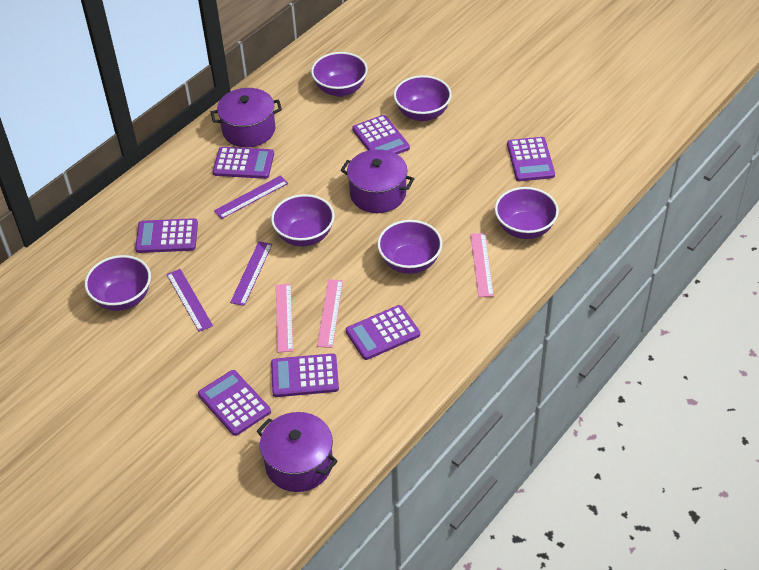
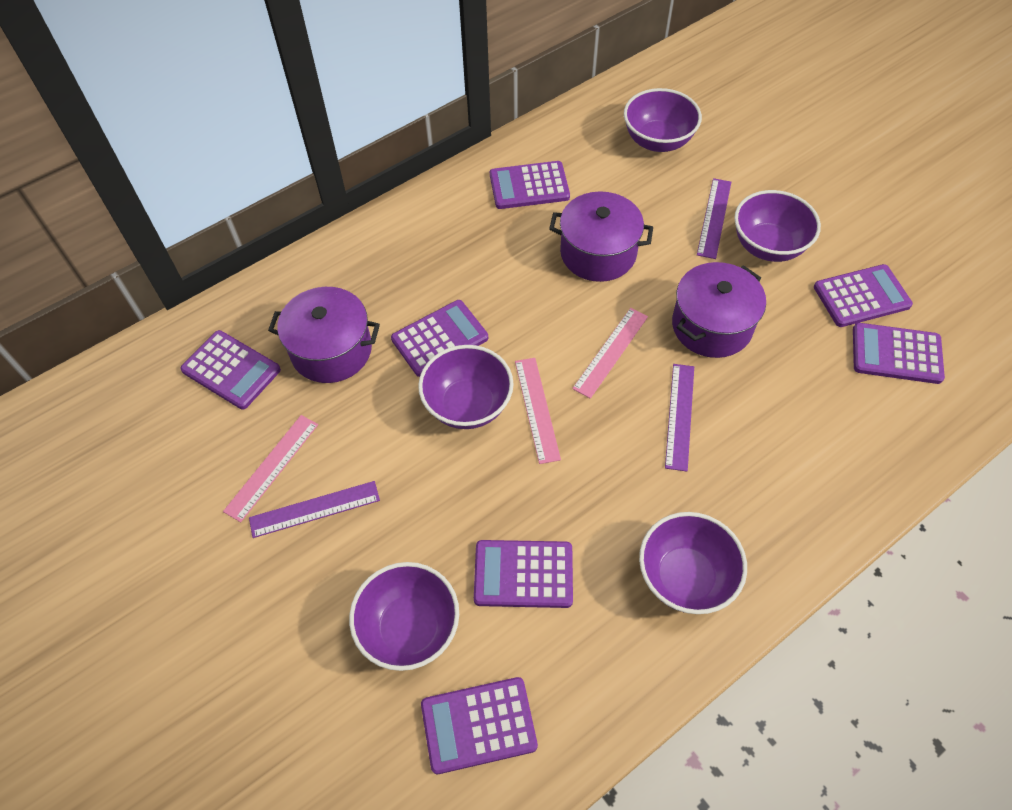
purple bowl: [85,255,151,311] [271,194,334,246] [311,52,368,97] [377,220,442,274] [393,75,452,121] [495,187,559,239] = 6 -> [349,562,459,671] [418,345,514,429] [624,88,702,152] [639,512,747,614] [734,190,821,262] = 5

